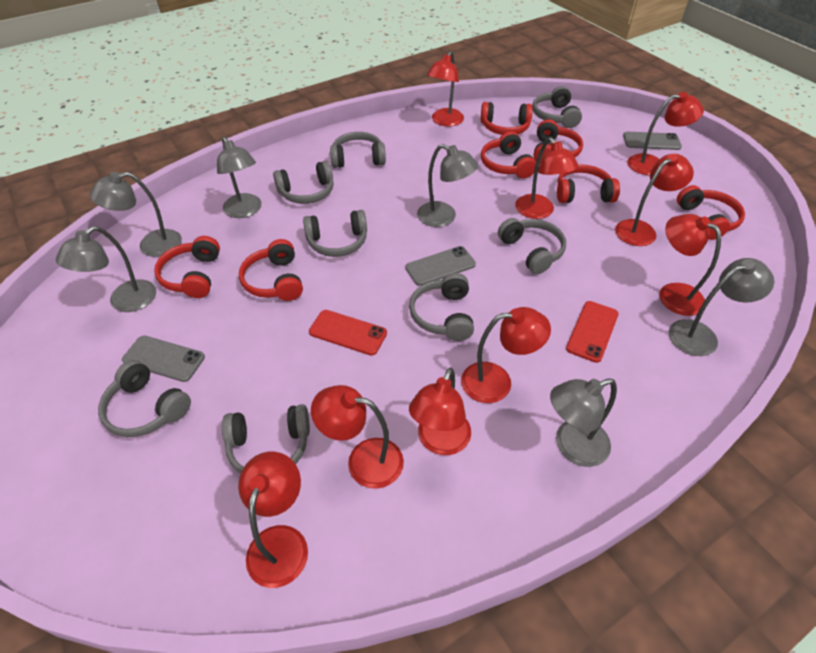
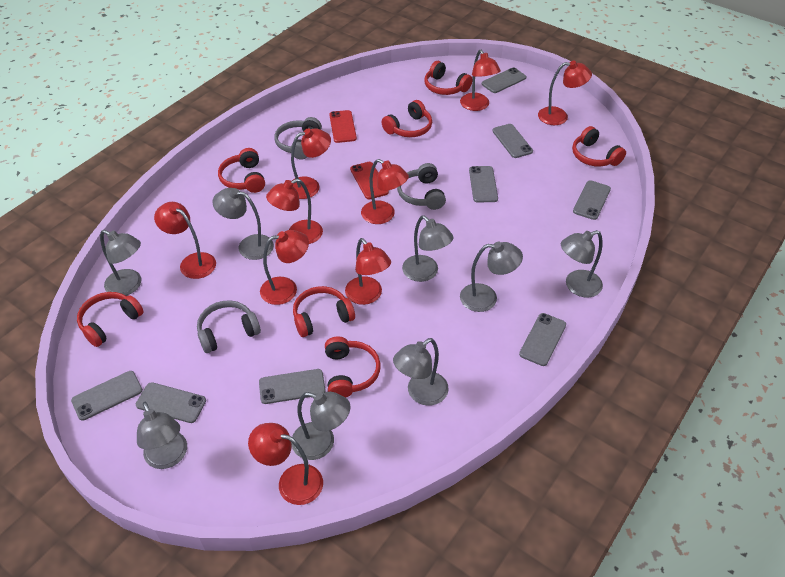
grey headphones: [98,360,191,437] [222,404,310,474] [273,161,334,204] [303,210,367,257] [330,132,386,168] [409,273,474,341] [498,218,566,274] [532,86,582,128] = 8 -> [197,300,261,353] [274,117,322,160] [397,163,446,210] = 3
grey lamp: [56,226,156,312] [90,172,182,257] [217,136,261,218] [417,144,478,227] [550,378,617,467] [669,258,774,356] = 6 -> [100,230,141,296] [137,402,187,469] [212,188,274,260] [291,392,351,460] [393,338,449,406] [402,216,454,282] [460,242,523,312] [561,230,603,297] = 8
grey phone: [122,336,205,382] [405,246,476,286] [623,132,682,150] = 3 -> [71,371,143,421] [136,382,206,423] [259,369,326,404] [469,166,498,203] [482,67,527,93] [492,124,533,158] [519,313,566,366] [573,180,611,220] = 8

